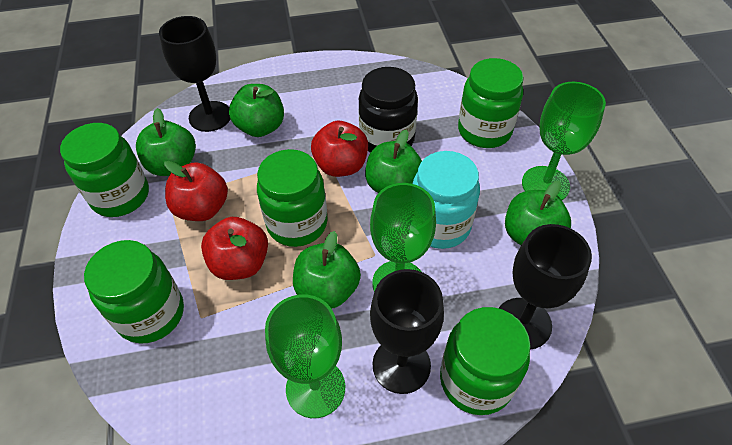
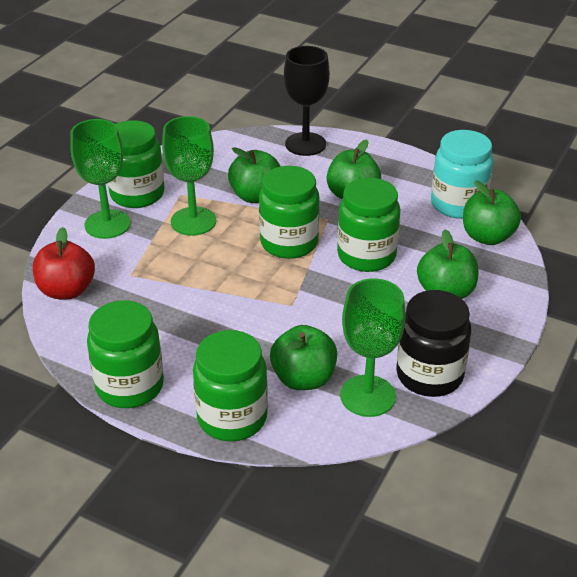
black goblet: [159,16,230,132] [370,269,444,394] [499,224,592,349] = 3 -> [284,46,330,156] = 1
red apple: [164,161,228,221] [201,217,268,280] [311,121,368,177] = 3 -> [33,227,95,299] = 1

